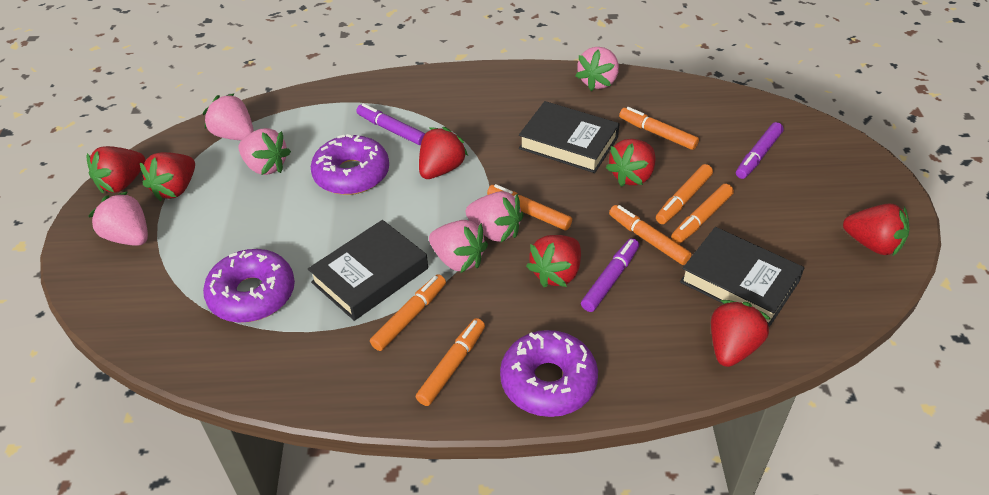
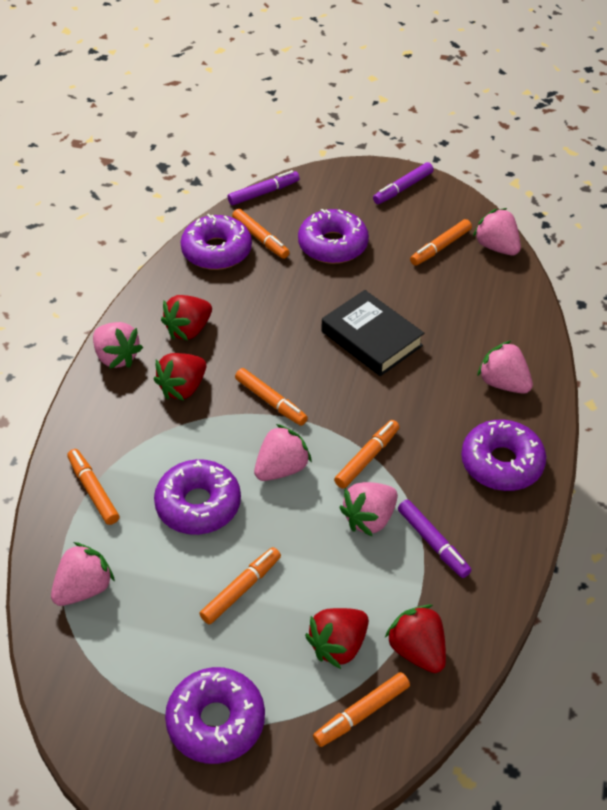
black book: [308,220,428,321] [519,101,620,173] [680,227,804,327] = 3 -> [322,290,424,376] = 1
purple donut: [203,249,295,323] [311,134,389,195] [500,330,598,417] = 3 -> [154,459,241,535] [165,667,265,764] [180,214,252,270] [298,209,369,264] [461,420,546,491] = 5
red strawberry: [87,146,146,194] [140,152,195,201] [419,127,468,179] [526,235,581,287] [606,139,656,187] [711,300,771,367] [843,203,909,256] = 7 -> [154,353,206,401] [161,295,212,341] [305,608,369,669] [385,604,446,673] = 4

